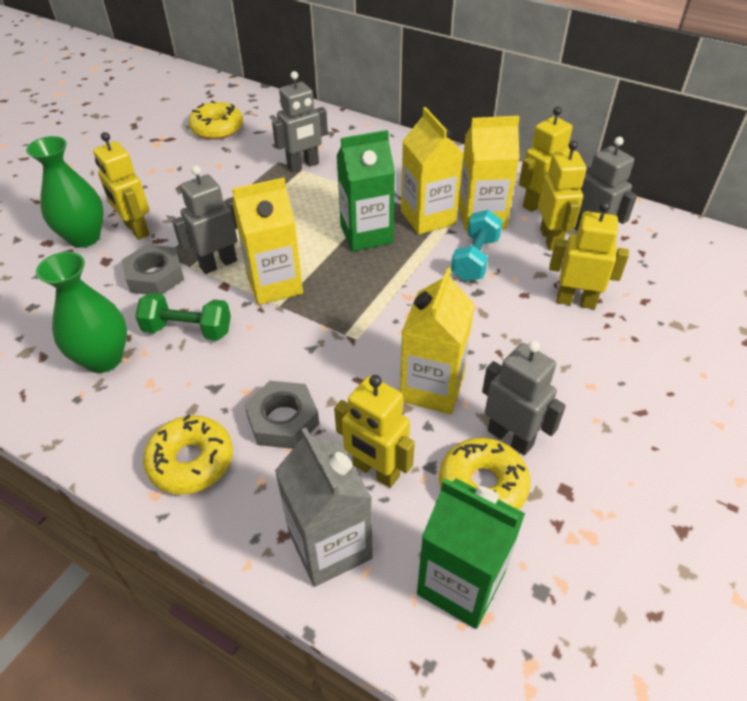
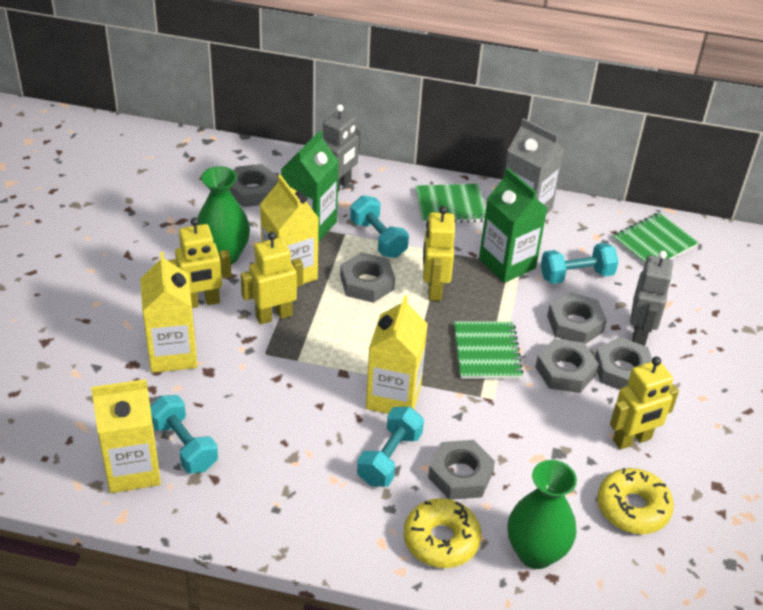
green dumbbell: [135,293,231,341] = 1 -> none = 0
green notebook: none = 0 -> [415,184,486,223] [454,321,523,379] [613,213,699,265] = 3
grey nut: [122,244,184,295] [244,381,319,449] = 2 -> [230,164,278,207] [340,252,395,303] [428,440,495,500] [536,339,599,393] [547,292,607,344] [595,337,652,390] = 6
grey robot: [172,166,237,274] [272,71,328,172] [482,341,566,455] [574,137,637,230] = 4 -> [323,104,360,192] [630,251,673,346] = 2
turquoise dumbbell: [451,210,503,282] = 1 -> [150,395,218,474] [350,195,409,258] [357,407,424,487] [541,243,619,284] = 4
yellow donut: [143,415,233,495] [188,101,243,140] [439,438,530,510] = 3 -> [404,498,481,568] [597,468,674,534] = 2
yellow robot: [93,132,150,240] [334,375,415,488] [519,106,573,212] [538,141,587,250] [549,202,629,309] = 5 -> [167,217,232,308] [240,232,303,324] [423,206,455,301] [610,357,679,450] = 4

